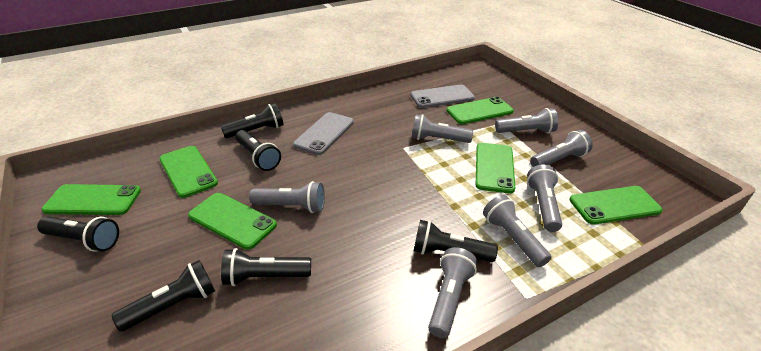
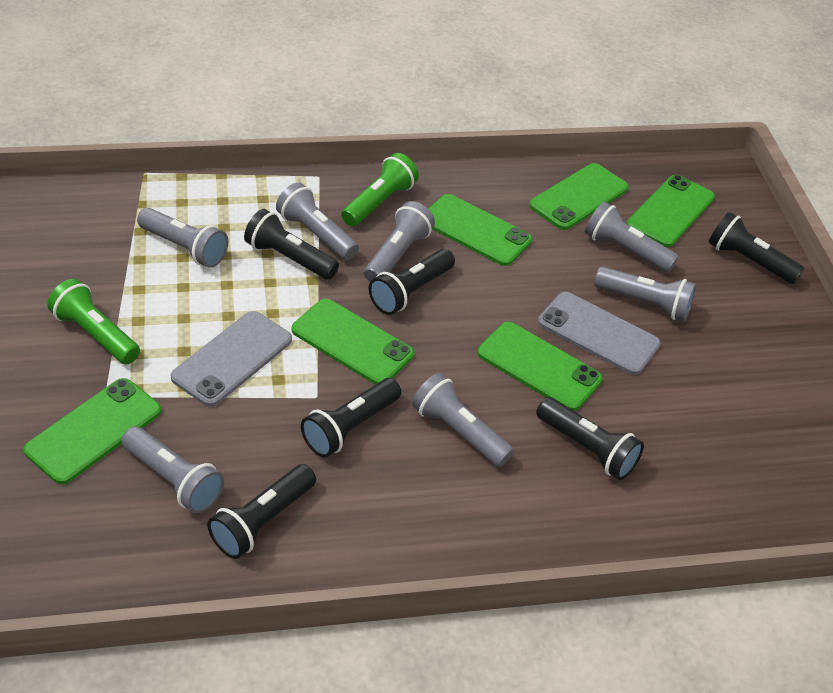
green flashlight: none = 0 -> [47,279,140,364] [341,153,419,226] = 2

